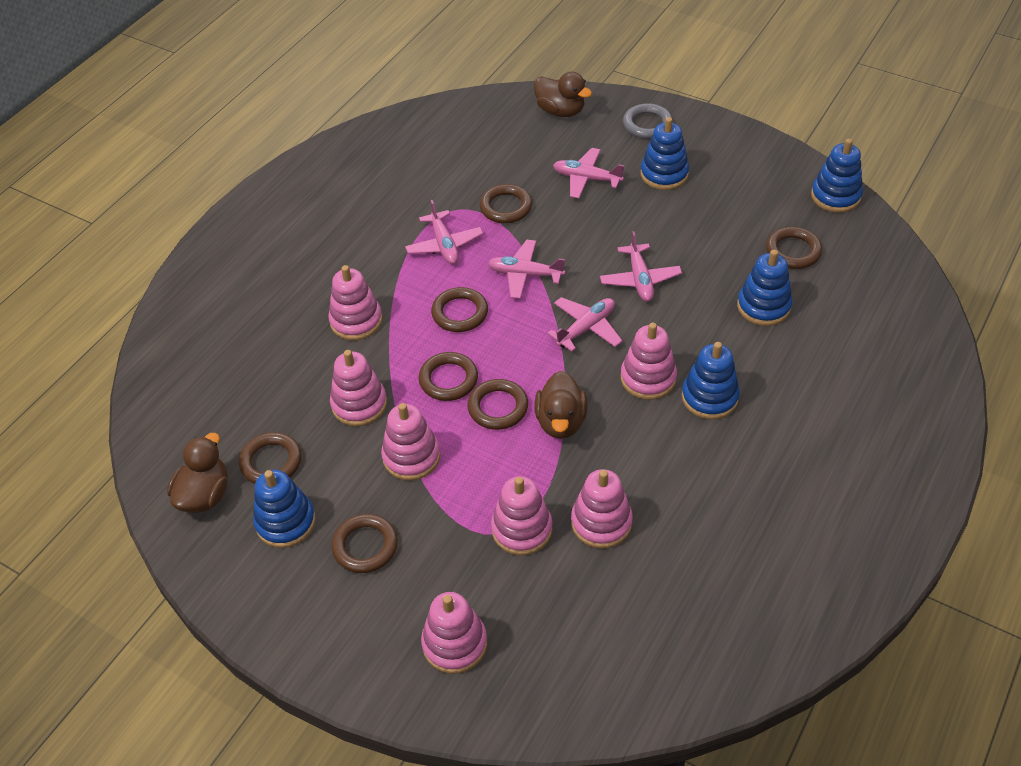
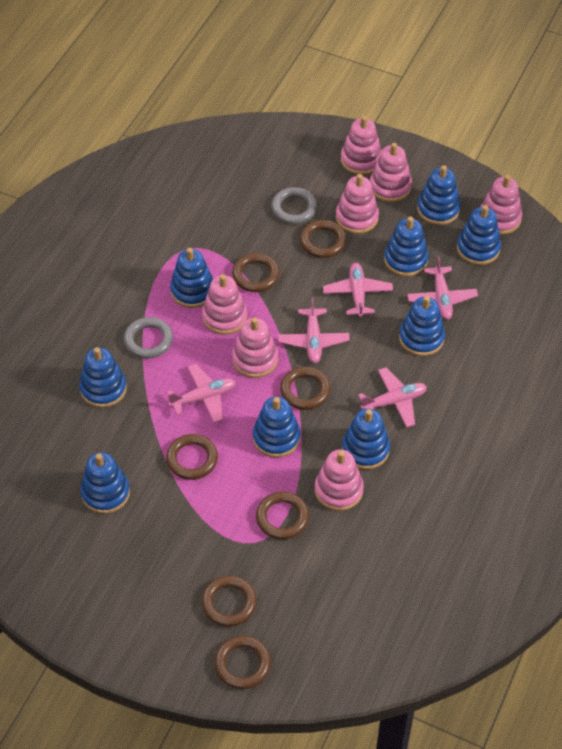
blue stacking toy: [253,470,316,548] [640,117,689,190] [682,342,740,419] [737,250,792,326] [811,138,863,213] = 5 -> [79,347,127,408] [80,452,130,514] [170,248,213,308] [253,397,300,458] [342,409,390,470] [384,216,429,277] [399,296,445,356] [417,165,461,225] [457,205,501,265] = 9
brown duck: [167,433,227,513] [534,72,592,117] [534,371,588,439] = 3 -> none = 0
grey ring: [623,103,673,139] = 1 -> [124,317,173,359] [271,187,317,224] = 2

